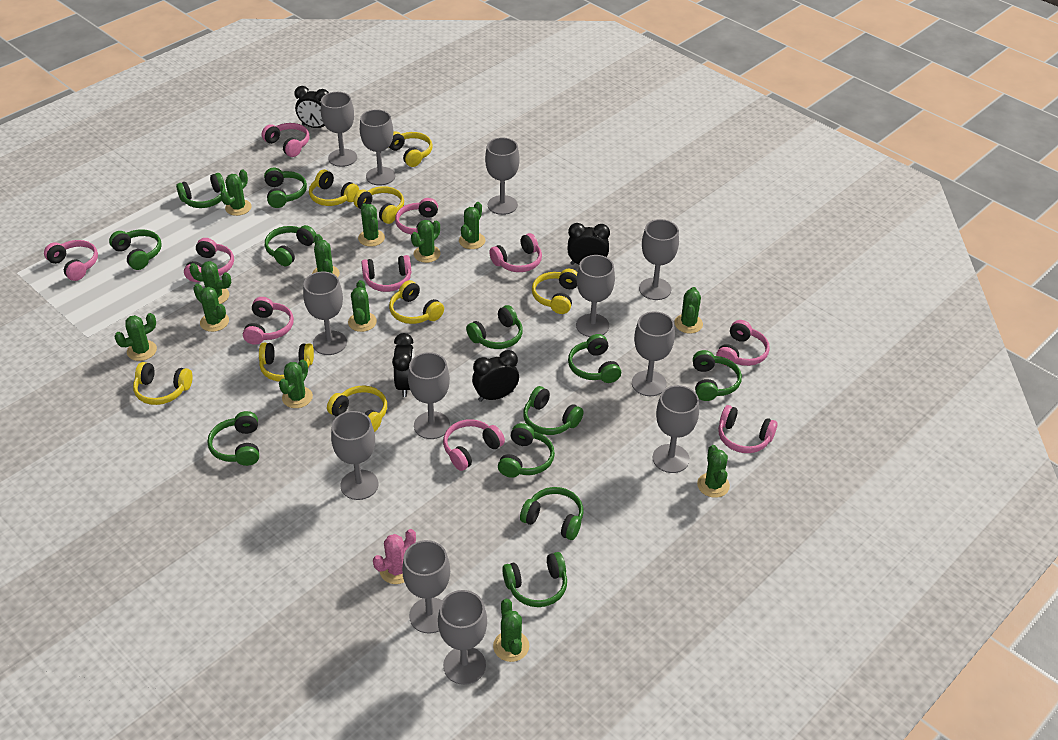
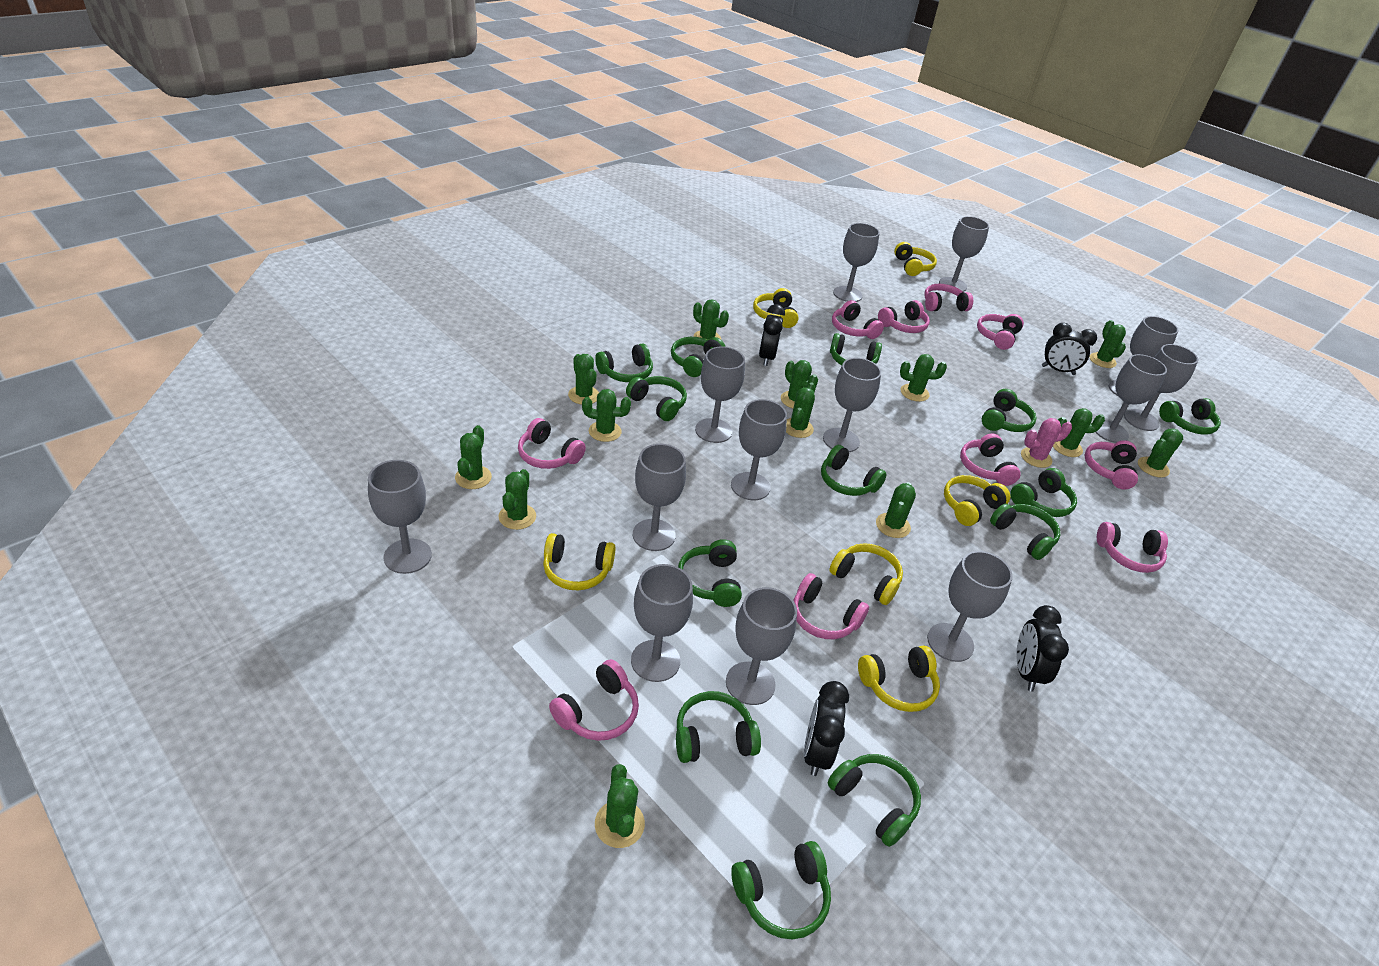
green headphones: [109,229,162,270] [176,173,226,208] [207,411,259,466] [264,168,307,208] [265,225,317,266] [466,305,523,349] [498,423,555,478] [502,552,567,607] [520,487,583,540] [523,386,584,435] [568,334,621,383] [693,350,742,401] = 12 -> [595,343,653,382] [626,376,687,421] [671,337,725,377] [676,691,761,763] [678,539,742,607] [732,841,831,939] [821,445,887,496] [828,754,921,847] [830,333,882,365] [982,389,1037,432] [990,504,1060,560] [1010,468,1077,517] [1159,398,1221,435] = 13
grey goblet: [303,272,347,355] [321,92,357,167] [331,411,378,500] [360,109,395,185] [402,540,450,634] [408,352,450,439] [438,590,487,685] [485,137,520,215] [576,255,615,337] [632,311,675,396] [639,219,679,300] [653,385,699,473] = 12 -> [368,460,432,574] [631,564,693,682] [633,444,686,551] [695,347,745,443] [726,587,797,705] [731,399,787,500] [823,358,881,452] [833,223,880,302] [927,551,1013,662] [939,216,989,292] [1095,354,1167,443] [1109,316,1179,396] [1124,344,1198,431] = 13
yellow headphones: [133,362,193,405] [259,343,314,381] [309,169,359,206] [327,385,387,432] [353,186,404,224] [389,132,433,167] [389,280,444,324] [532,269,577,314] = 8 -> [543,533,616,591] [753,288,799,328] [829,543,903,605] [858,646,940,712] [894,242,937,276] [944,475,1010,526] = 6

